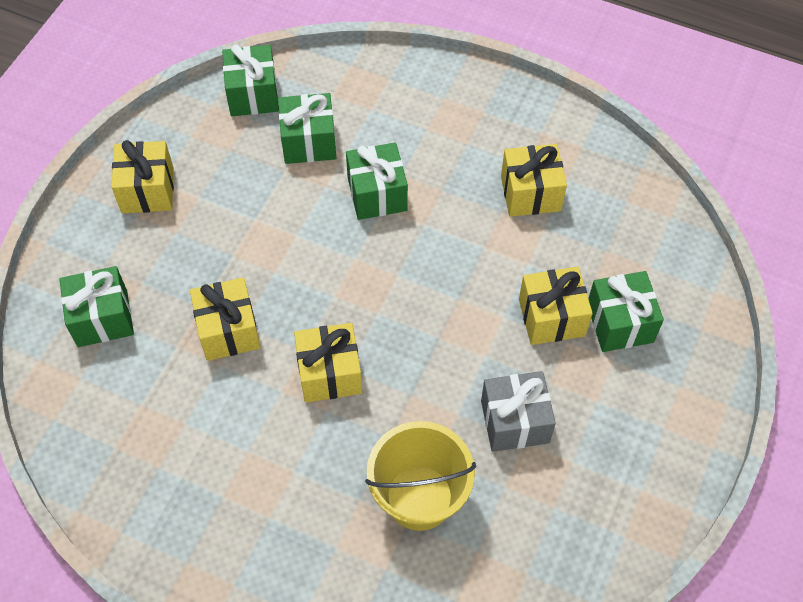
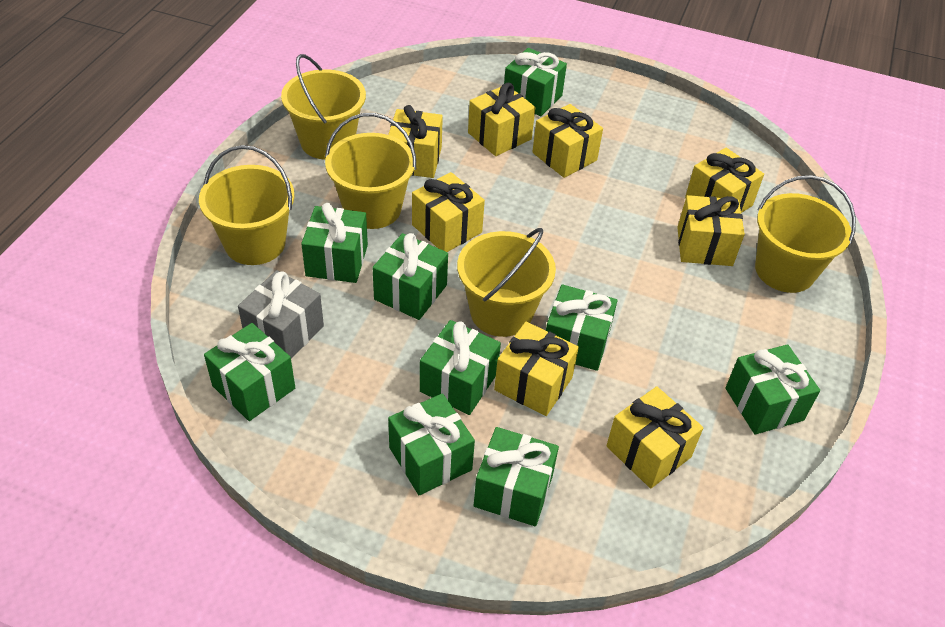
green gift: [59,266,134,347] [222,44,279,116] [278,93,336,164] [346,142,408,220] [588,271,664,352] = 5 -> [204,323,295,421] [301,203,368,283] [373,233,448,320] [388,393,475,495] [420,320,501,415] [474,427,559,526] [504,48,567,116] [546,284,617,371] [726,344,820,435] = 9
yellow bucket: [365,421,476,531] = 1 -> [199,145,295,265] [281,54,366,160] [325,113,416,229] [457,228,556,337] [755,175,856,293] = 5
yellow gift: [111,140,174,213] [190,277,261,361] [294,323,362,403] [501,144,567,217] [519,267,593,345] = 5 -> [388,105,443,178] [412,172,485,252] [468,83,535,156] [494,322,579,416] [532,104,603,178] [606,386,703,489] [677,195,745,266] [685,148,764,213] = 8

